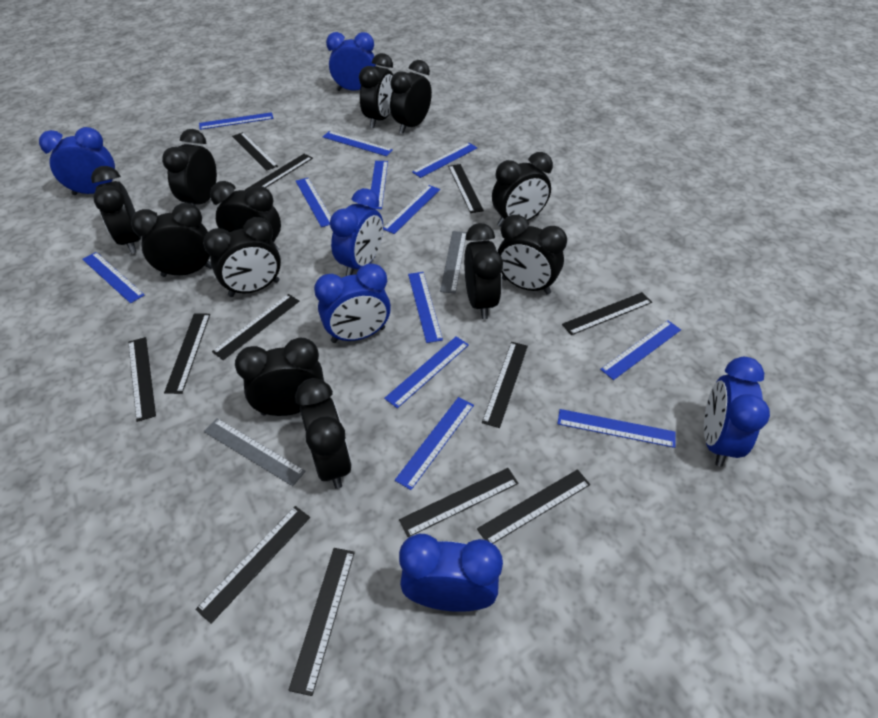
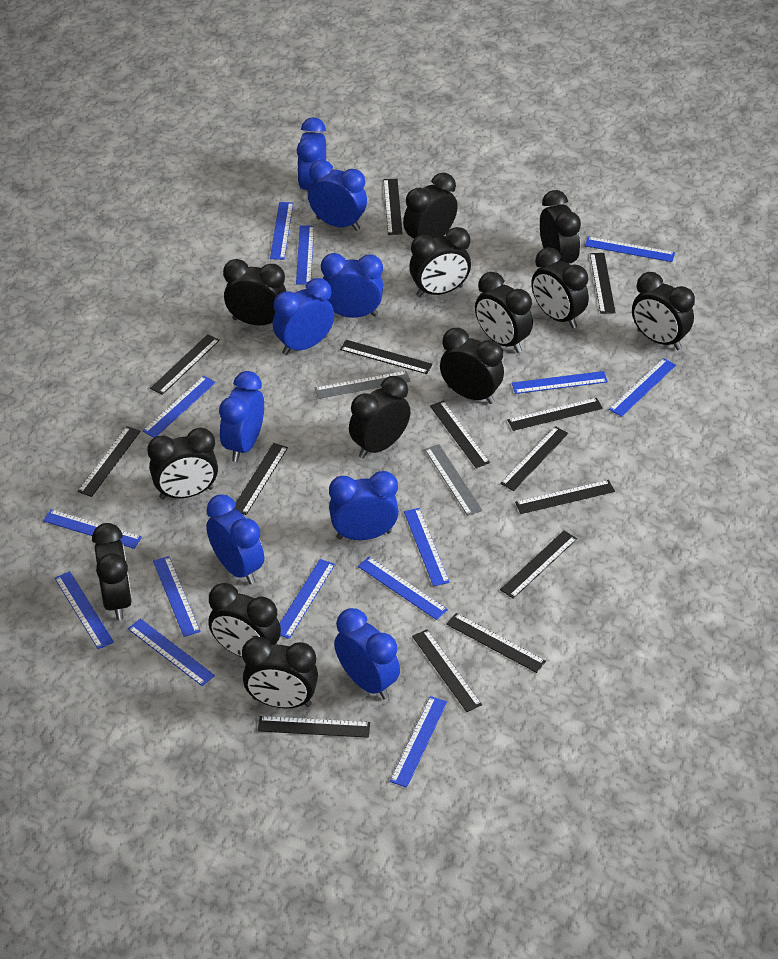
black clock: [91,166,141,254] [131,203,212,277] [162,129,217,206] [203,217,281,297] [210,181,281,251] [235,338,324,416] [295,378,352,489] [359,53,393,128] [390,60,432,134] [464,223,503,319] [492,152,553,227] [498,215,567,294] = 12 -> [92,523,132,620] [147,428,218,500] [208,583,281,657] [223,259,286,325] [242,637,318,708] [349,376,411,458] [403,173,458,239] [409,227,471,297] [440,328,504,404] [475,272,533,353] [531,247,589,328] [540,190,581,264] [632,272,695,350] = 13
black ruler: [128,337,156,422] [164,313,210,394] [195,506,310,624] [212,294,299,360] [232,132,278,171] [245,154,313,191] [288,548,355,696] [399,468,519,537] [448,164,484,213] [477,469,590,544] [482,342,528,428] [562,292,652,335] = 12 -> [77,426,141,497] [150,334,220,395] [234,443,288,515] [258,716,370,738] [340,340,433,374] [383,179,403,235] [412,629,482,712] [430,400,490,468] [446,613,546,673] [500,426,569,491] [500,531,577,599] [507,398,603,431] [515,480,615,514] [590,253,616,314] = 14
blue clock: [39,127,115,195] [314,263,391,343] [326,32,376,91] [330,188,383,276] [399,534,503,612] [704,357,770,467] = 6 -> [206,494,264,584] [219,371,264,462] [273,278,334,355] [297,117,326,200] [308,160,367,231] [321,253,383,318] [329,471,399,540] [334,608,400,699] = 8
blue ruler: [82,252,144,303] [199,112,273,130] [296,178,331,227] [323,131,393,156] [368,161,388,209] [383,185,440,234] [384,336,469,408] [395,397,474,490] [408,272,443,343] [412,143,477,178] [557,409,675,448] [600,320,681,380] = 12 -> [43,509,142,549] [55,571,114,649] [128,619,215,686] [143,376,216,438] [153,556,200,637] [270,202,293,260] [280,559,335,639] [296,226,314,285] [358,557,448,620] [390,696,447,788] [404,508,450,586] [512,371,608,394] [585,237,675,262] [609,358,676,417] = 14

